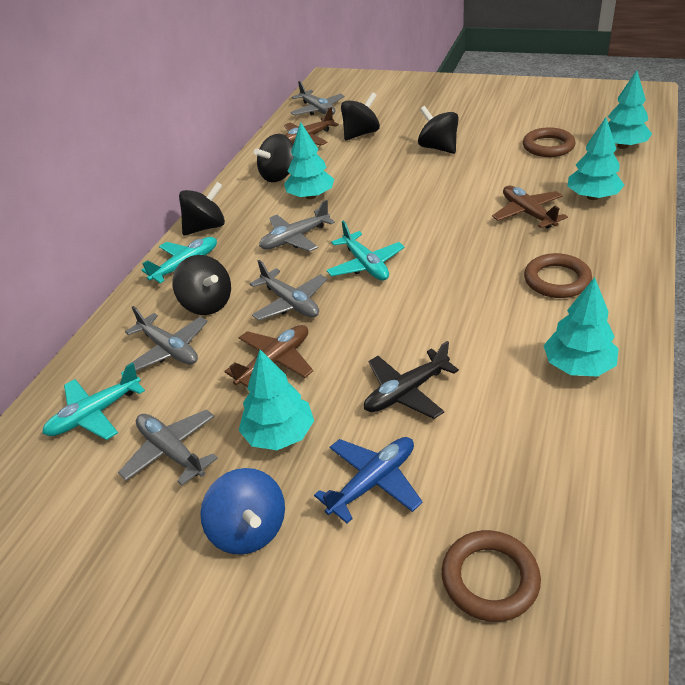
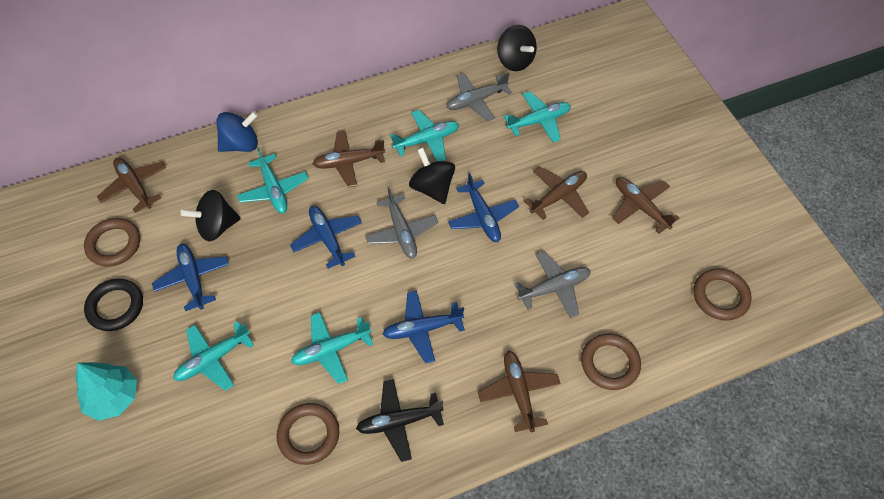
black ring: none = 0 -> [84,279,143,331] = 1
black spinning top: [172,255,231,315] [179,182,225,235] [254,134,294,182] [341,92,380,140] [418,106,459,154] = 5 -> [180,190,241,241] [409,148,455,204] [497,25,537,71] = 3
blue plane: [314,437,423,523] = 1 -> [152,243,229,311] [290,206,362,269] [383,291,465,364] [448,173,519,242] = 4
brown plane: [224,325,313,387] [284,107,339,145] [492,186,568,229] = 3 -> [97,158,166,213] [313,131,385,188] [478,351,561,432] [524,167,589,220] [612,177,679,234] = 5
brown ring: [442,530,541,622] [523,128,576,157] [524,253,592,298] = 3 -> [84,218,140,267] [276,403,339,465] [581,334,641,390] [693,269,752,321] = 4
grey plane: [118,409,218,485] [125,306,208,371] [250,260,328,321] [259,200,335,252] [291,81,345,115] = 5 -> [365,187,438,259] [446,72,512,121] [514,252,591,318] = 3
turquoise plane: [42,362,145,440] [142,237,217,283] [327,221,405,281] = 3 -> [173,321,254,391] [237,147,309,213] [291,312,373,384] [390,110,459,161] [504,91,571,142] = 5
turquoise tree: [239,350,314,450] [284,122,334,199] [543,277,618,377] [567,117,625,200] [608,70,652,149] = 5 -> [75,362,137,421] = 1

